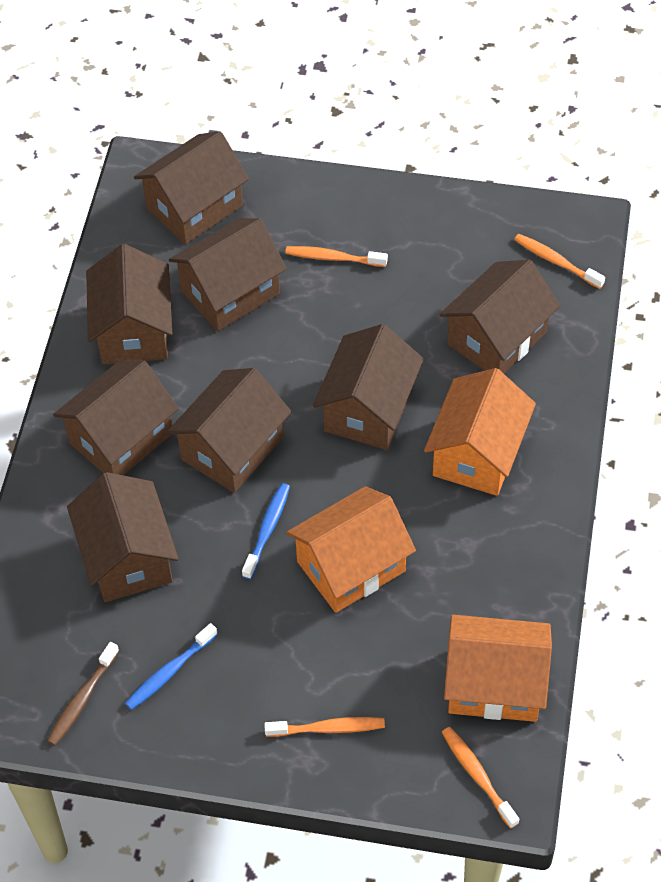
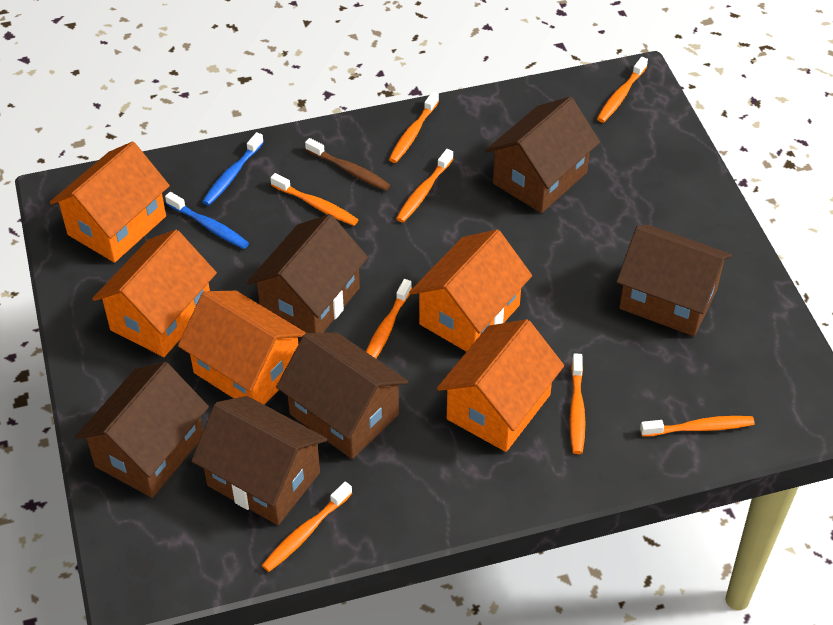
brown house: [53,360,179,475] [67,472,179,602] [86,244,172,364] [134,131,249,244] [167,368,291,493] [169,218,287,332] [313,324,424,450] [439,260,560,373] = 8 -> [75,362,209,498] [191,396,327,525] [247,214,368,333] [276,332,408,459] [485,97,600,213] [616,225,732,336] = 6
orange house: [286,486,416,613] [424,368,536,496] [444,615,552,722] = 3 -> [50,142,170,263] [92,230,217,357] [178,291,306,405] [409,229,532,352] [437,319,564,452] = 5
orange toothbrush: [264,717,385,737] [285,246,388,267] [442,727,519,829] [514,234,605,289] = 4 -> [262,482,353,572] [270,173,358,226] [366,279,412,358] [389,92,439,163] [396,149,453,223] [569,353,585,454] [597,57,648,123] [640,416,754,437] = 8

